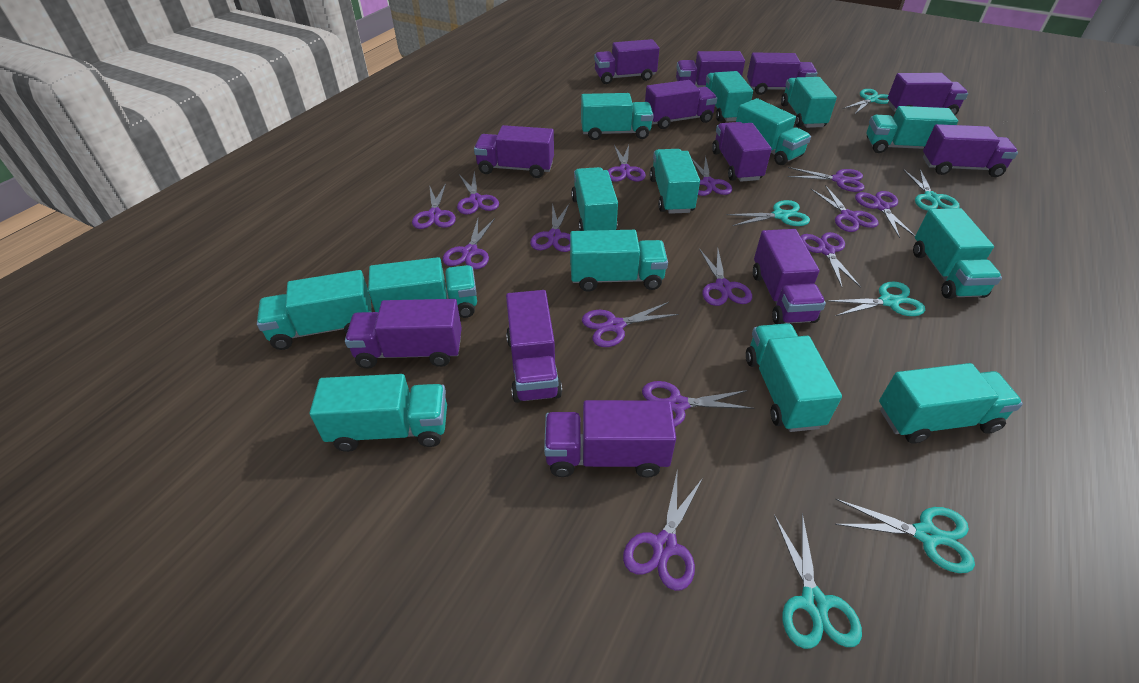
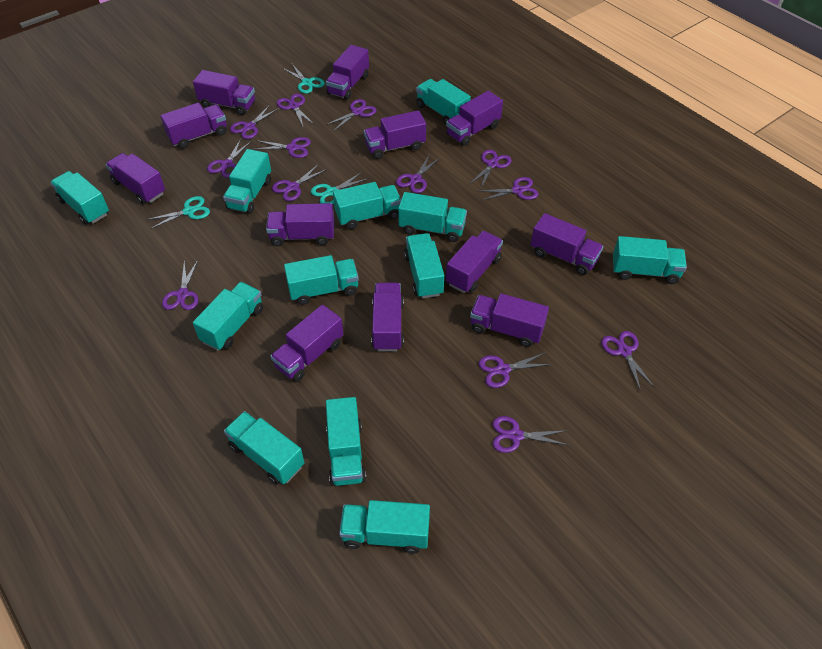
purple scissors: [412,183,456,229] [443,218,495,269] [457,171,499,215] [530,203,570,252] [582,302,679,347] [608,145,646,182] [623,473,703,591] [642,381,755,427] [691,155,732,196] [699,248,752,306] [788,167,865,192] [800,232,861,288] [811,185,879,232] [855,191,915,238] = 14 -> [162,260,198,310] [207,139,252,178] [230,105,279,139] [253,137,311,158] [272,164,327,201] [277,94,315,126] [326,99,376,131] [396,154,441,193] [470,150,512,188] [479,177,538,201] [479,352,552,388] [493,416,568,453] [601,331,655,391] = 13
turquoise scissors: [726,200,810,226] [774,513,862,649] [827,282,925,316] [835,499,975,573] [843,89,889,114] [903,169,960,211] = 6 -> [146,196,210,229] [283,64,325,94] [311,172,369,204] = 3
turquoise truck: [257,270,372,350] [310,374,447,452] [368,257,477,318] [570,230,668,292] [571,167,618,231] [581,93,654,140] [649,149,700,214] [706,71,753,122] [736,98,811,165] [746,323,842,432] [781,77,837,128] [867,106,958,153] [879,363,1023,444] [913,208,1002,299] = 14 -> [50,171,109,225] [193,282,263,351] [223,149,271,214] [224,411,304,485] [284,255,359,305] [326,397,366,486] [333,182,401,229] [339,500,430,554] [398,192,467,242] [404,233,444,298] [416,79,471,124] [613,236,687,284] = 12

